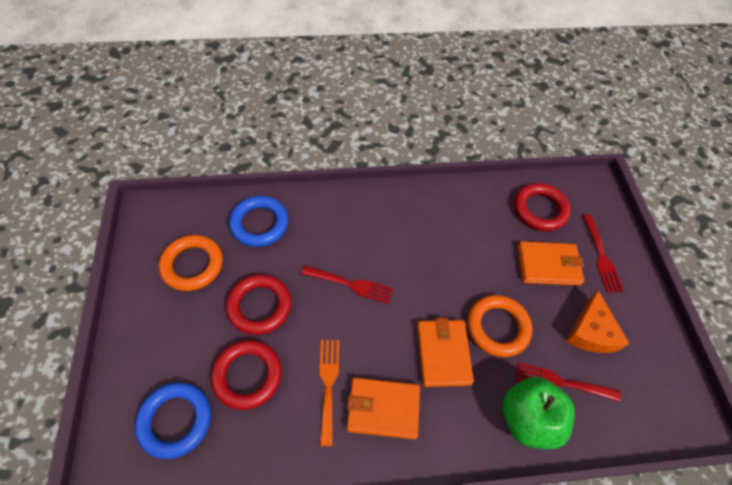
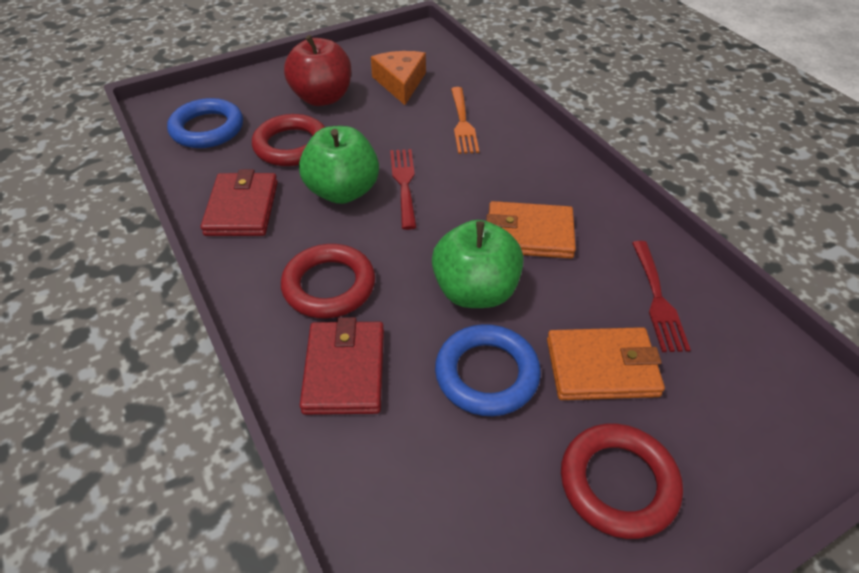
green apple: [502,376,575,449] = 1 -> [299,126,379,204] [432,220,524,308] = 2
orange ring: [159,235,223,291] [467,295,532,357] = 2 -> none = 0
orange wallet: [347,378,420,439] [417,318,474,387] [518,241,584,286] = 3 -> [486,201,576,259] [547,327,665,400] = 2
red apple: none = 0 -> [284,35,351,106] = 1
red fork: [301,265,394,304] [516,363,621,402] [583,215,624,293] = 3 -> [390,149,417,230] [632,241,691,352] = 2
red wallet: none = 0 -> [201,169,278,236] [300,317,384,415] = 2

